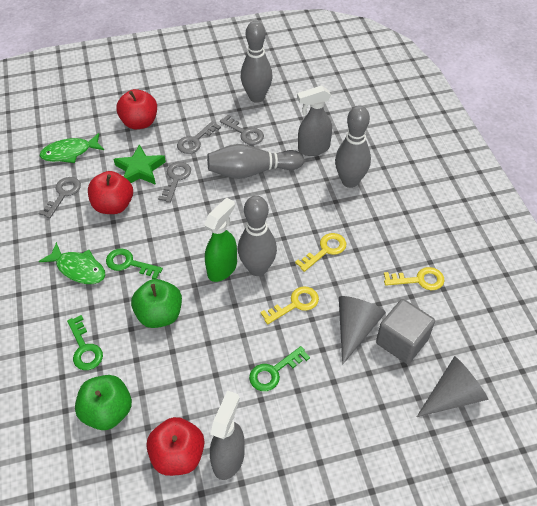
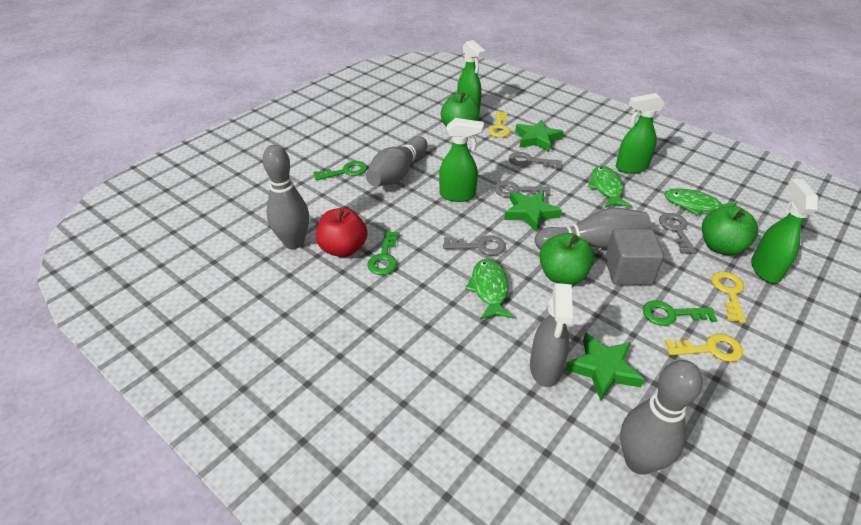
green apple: [75,375,132,430] [131,279,182,328] = 2 -> [441,93,480,127] [539,233,594,285] [702,206,758,255] = 3
green fish: [39,242,105,284] [40,133,104,163] = 2 -> [465,258,513,320] [588,166,632,208] [664,188,737,216] = 3
green spray bottle: [204,197,237,282] = 1 -> [439,118,484,202] [457,40,486,111] [616,93,665,174] [751,179,819,283] = 4
green star: [114,144,166,185] = 1 -> [504,190,562,232] [515,120,564,152] [565,332,645,401] = 3
grey cone: [339,296,386,365] [417,356,488,417] = 2 -> none = 0
grey spray bottle: [210,390,245,480] [297,85,332,156] = 2 -> [530,283,573,387] = 1
red apple: [88,171,133,214] [116,89,157,129] [146,417,205,476] = 3 -> [316,208,367,257] = 1

